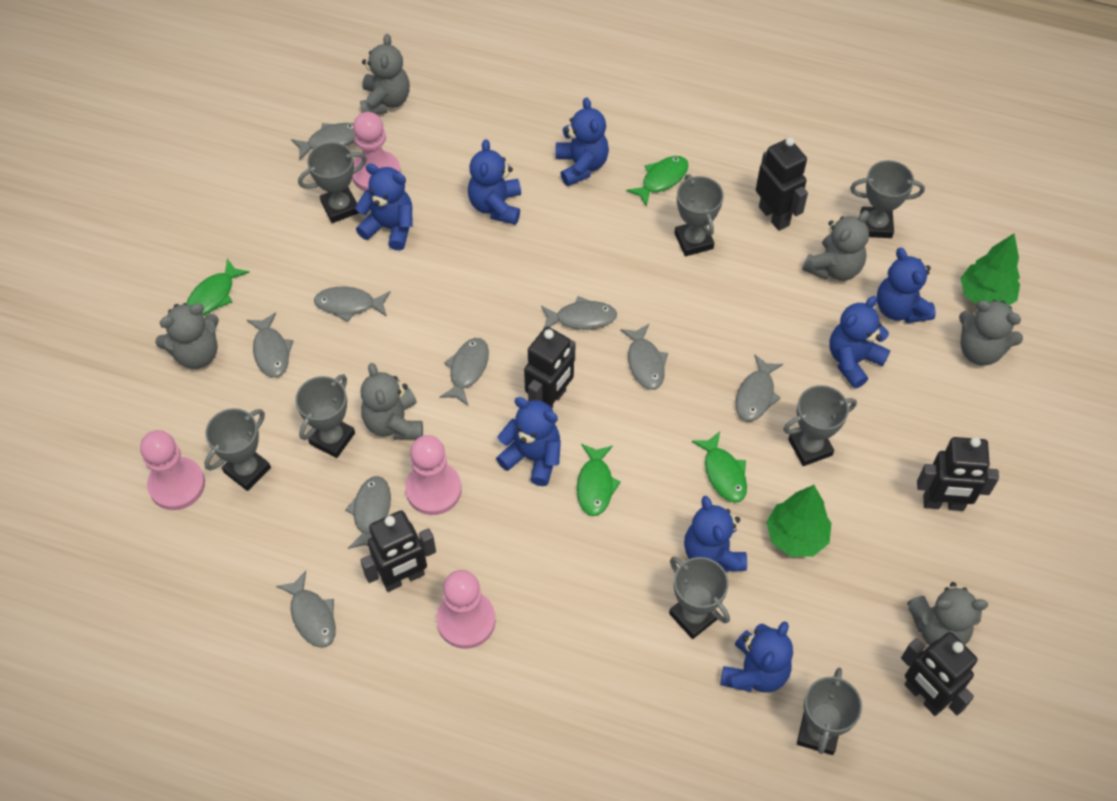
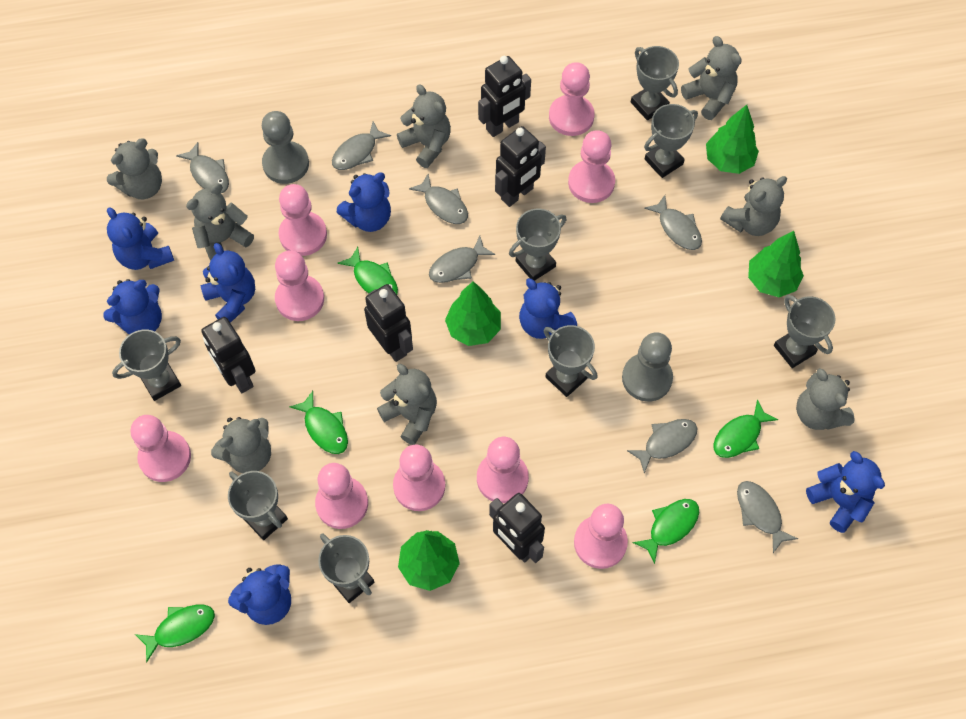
blue teddy bear: [355,163,413,251] [468,139,521,225] [496,397,561,486] [555,97,609,186] [684,496,747,571] [720,621,793,693] [829,296,890,388] [877,248,936,323] = 8 -> [103,279,162,335] [107,207,174,270] [200,243,255,323] [228,564,291,625] [337,172,391,232] [519,278,577,339] [806,451,885,533] = 7
green fish: [186,259,250,315] [577,444,621,516] [626,156,688,207] [692,432,747,502] = 4 -> [135,605,215,662] [289,391,348,454] [338,247,398,295] [633,499,699,564] [713,399,778,458] = 5
green tree: [766,485,831,557] [960,234,1020,306] = 2 -> [398,530,460,591] [445,281,501,346] [706,105,759,174] [748,231,804,297] = 4
grey fish: [247,312,293,378] [276,571,336,648] [291,123,355,160] [314,287,390,322] [345,476,391,549] [440,338,489,405] [541,296,617,330] [620,324,668,390] [736,354,783,422] = 9 -> [176,142,229,193] [332,122,391,170] [409,174,468,224] [429,236,495,283] [627,419,697,474] [644,195,702,250] [737,481,798,553] = 7
grey pawn: none = 0 -> [262,111,309,184] [622,332,673,402] = 2
grey teddy bear: [155,303,219,369] [360,34,410,115] [361,363,423,440] [802,210,869,281] [907,582,988,646] [959,300,1023,366] = 6 -> [107,138,162,199] [186,183,254,261] [211,417,271,474] [377,364,437,445] [397,85,451,168] [681,36,742,120] [720,176,787,236] [796,368,855,430] = 8
pink pawn: [140,430,205,510] [352,112,401,191] [405,435,462,515] [436,570,496,649] = 4 -> [131,415,191,482] [275,250,324,321] [279,184,327,256] [315,463,368,529] [393,445,445,511] [477,437,529,503] [549,62,595,136] [568,130,615,203] [574,504,628,569] = 9

